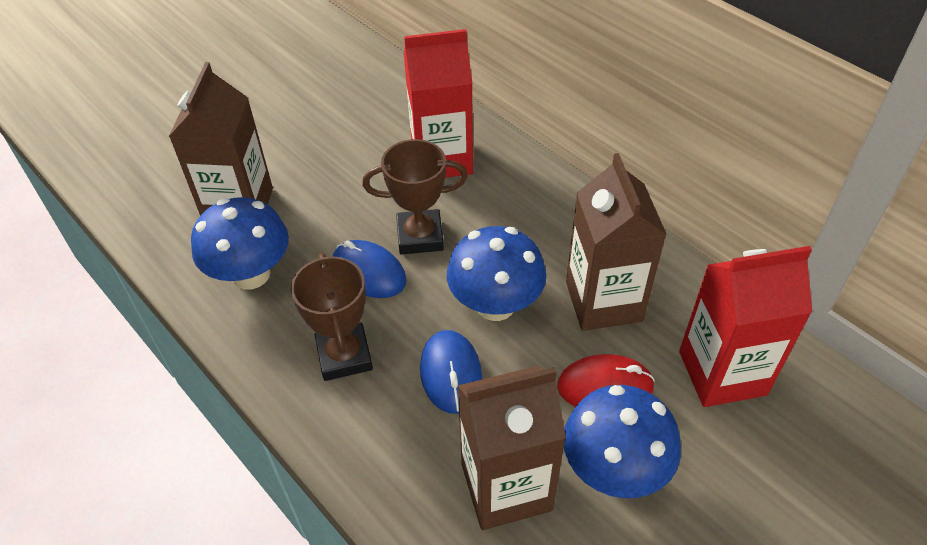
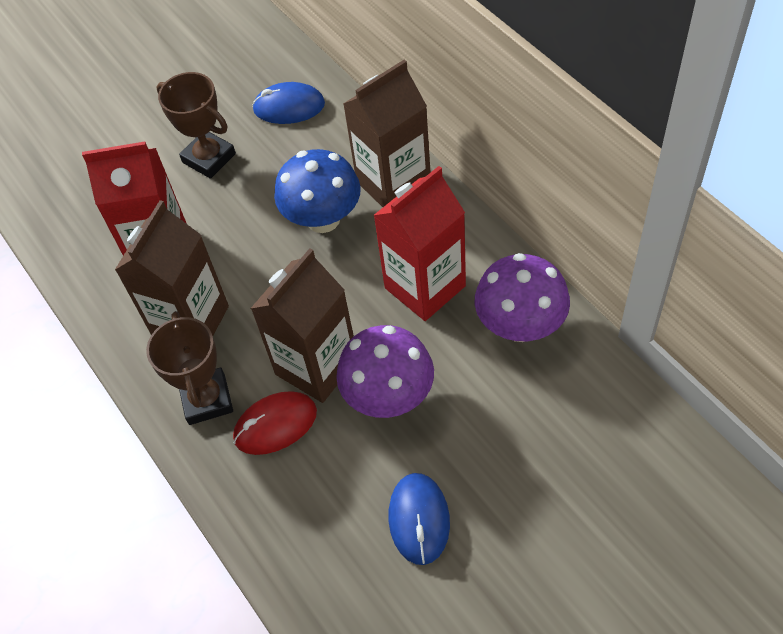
blue mushroom: [191,197,289,290] [447,226,546,321] [564,385,681,498] = 3 -> [274,149,361,233] = 1
purple mushroom: none = 0 -> [336,325,434,418] [475,253,570,342] = 2

